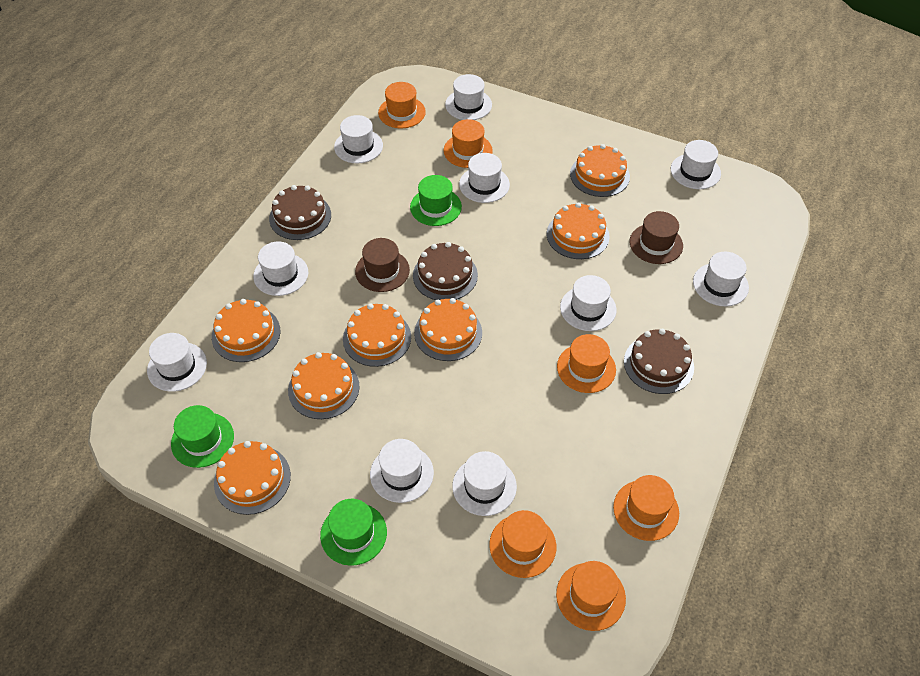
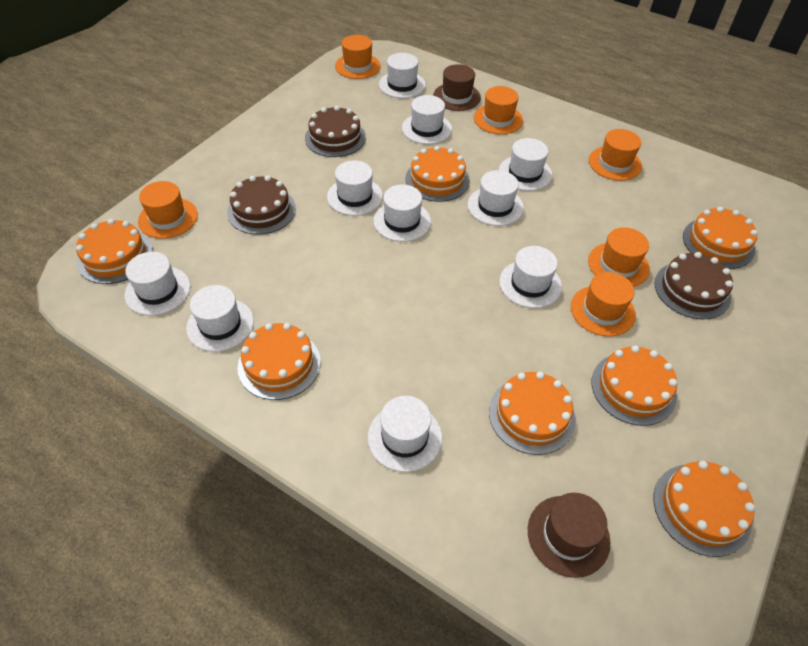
green hat: [171,405,234,468] [320,499,387,566] [410,175,462,226] = 3 -> none = 0

